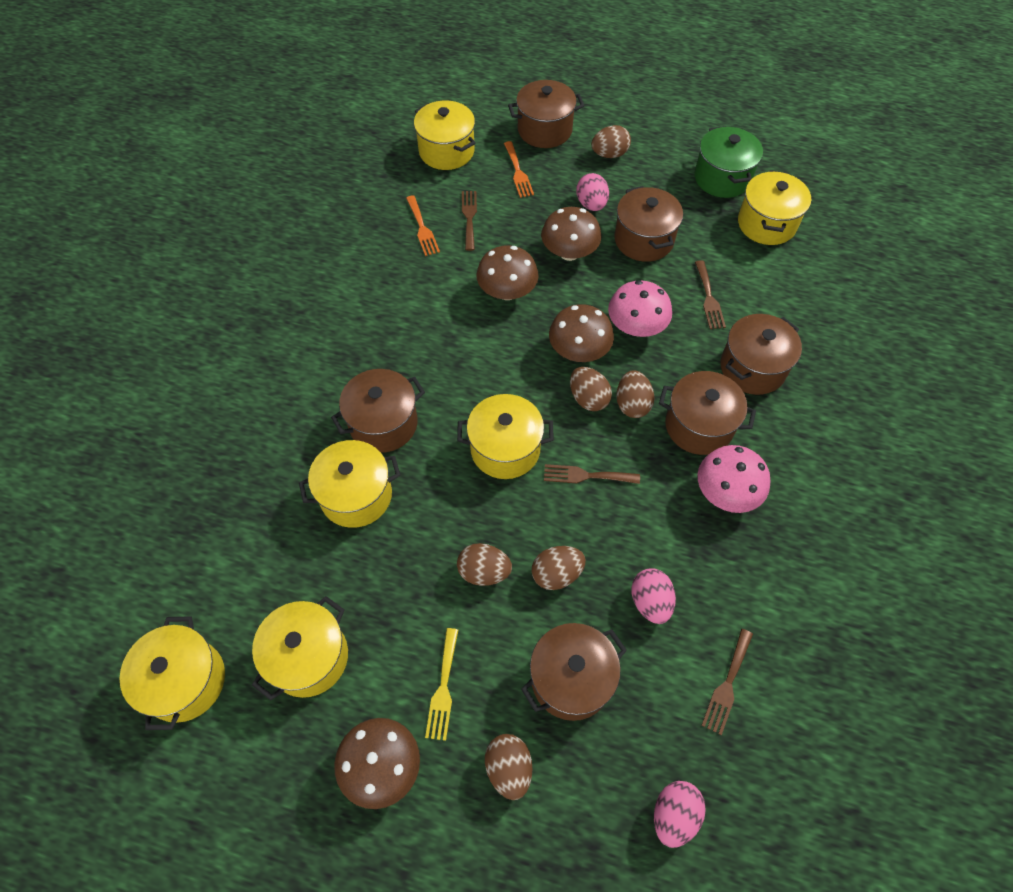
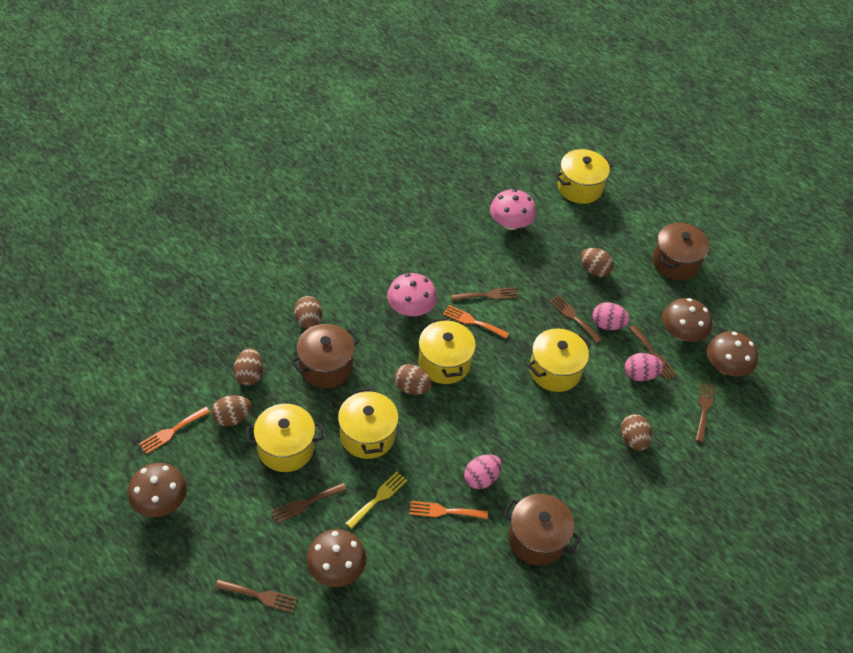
brown fork: [462,191,477,251] [544,464,640,484] [695,260,726,329] [701,629,753,735] = 4 -> [215,579,298,613] [271,483,347,524] [451,287,518,301] [549,294,603,343] [629,325,677,380] [695,382,715,443] = 6
brown pot: [331,369,425,453] [508,80,584,148] [521,623,627,721] [614,186,683,262] [659,371,756,455] [720,314,802,395] = 6 -> [291,324,360,388] [503,494,581,566] [652,223,709,280] = 3
green pot: [694,126,763,198] = 1 -> none = 0
orange fork: [406,195,440,256] [504,141,534,198] = 2 -> [139,407,210,454] [410,501,488,519] [443,305,509,339] = 3
yellow pot: [119,616,225,730] [252,596,348,700] [299,440,400,528] [414,100,475,170] [457,394,554,479] [738,170,811,245] = 6 -> [246,404,323,472] [338,388,399,459] [418,318,476,384] [528,328,591,392] [555,149,613,204] = 5

